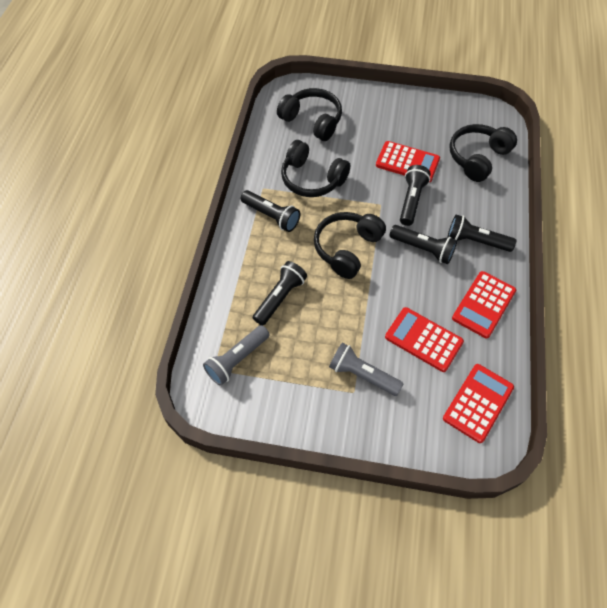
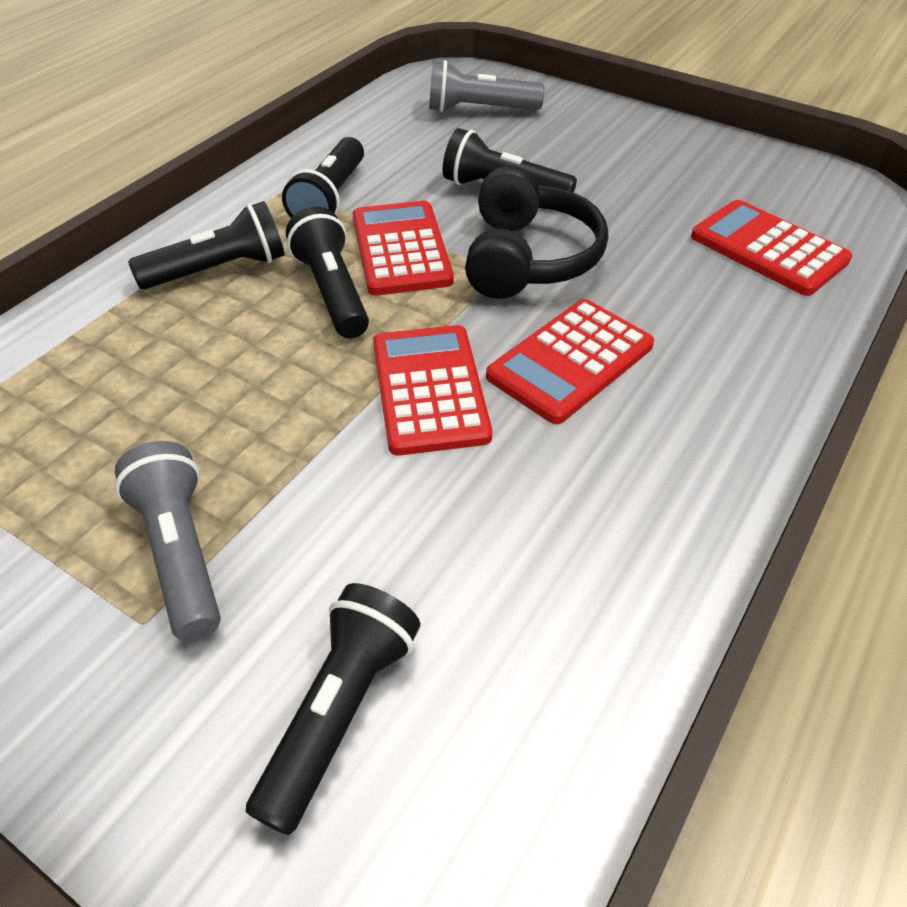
black headphones: [277,88,342,141] [281,140,350,197] [314,212,386,279] [449,124,517,182] = 4 -> [465,166,608,299] = 1

